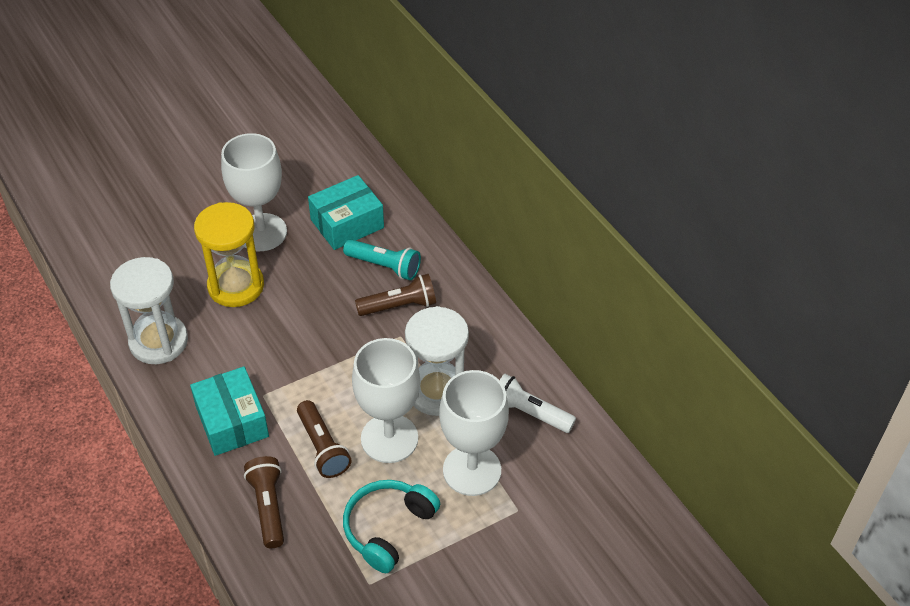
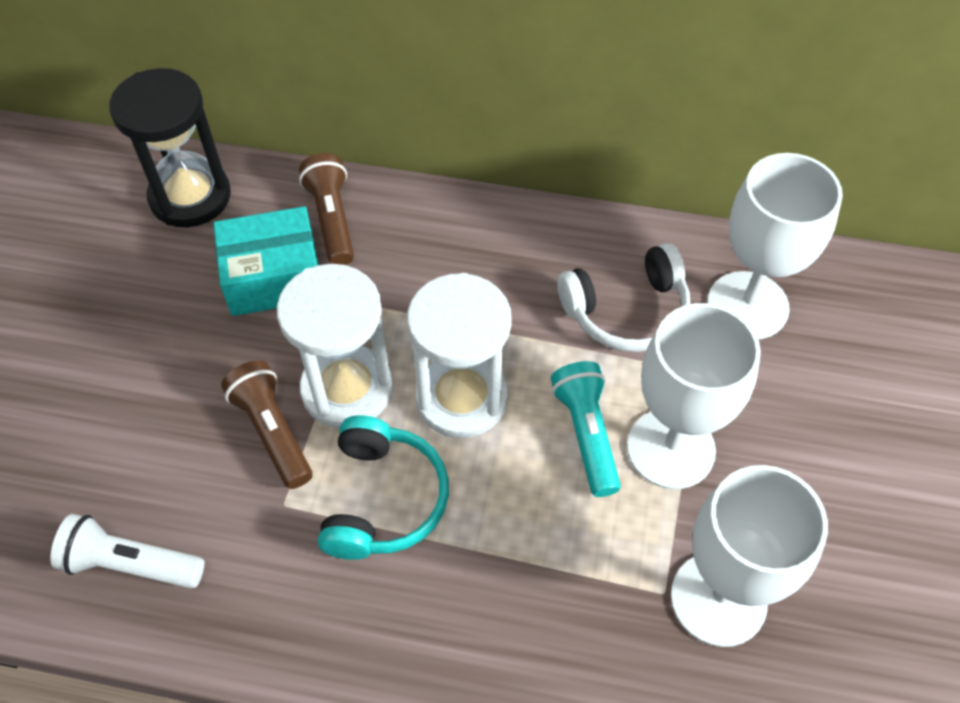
black hourglass: none = 0 -> [109,68,231,227] = 1
brown flashlight: [244,456,284,548] [297,400,351,478] [355,274,436,316] = 3 -> [221,360,312,489] [299,153,354,265] = 2
turquoise box: [190,367,269,456] [308,175,384,250] = 2 -> [213,206,319,316] = 1
white headphones: none = 0 -> [557,243,690,352] = 1
yellow hourglass: [194,202,264,307] = 1 -> none = 0

